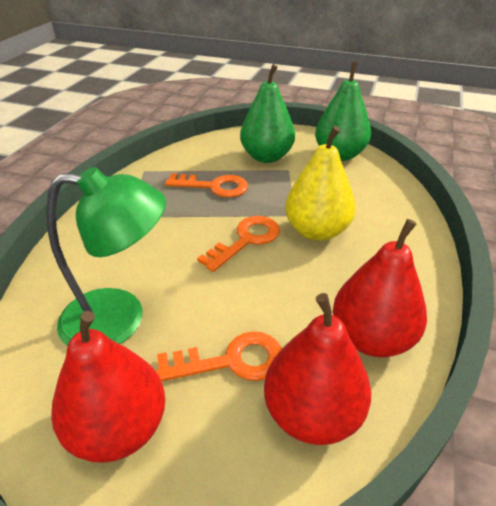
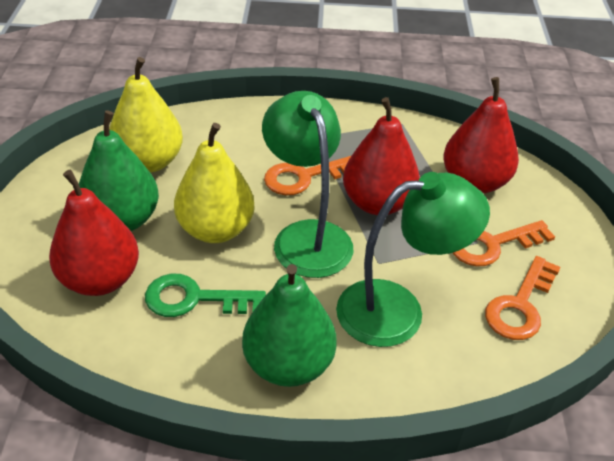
green key: none = 0 -> [145,274,266,317] = 1
green lamp: [46,167,166,346] = 1 -> [262,91,353,278] [336,172,490,347] = 2
yellow pear: [285,126,356,241] = 1 -> [109,57,183,173] [174,123,255,243] = 2

